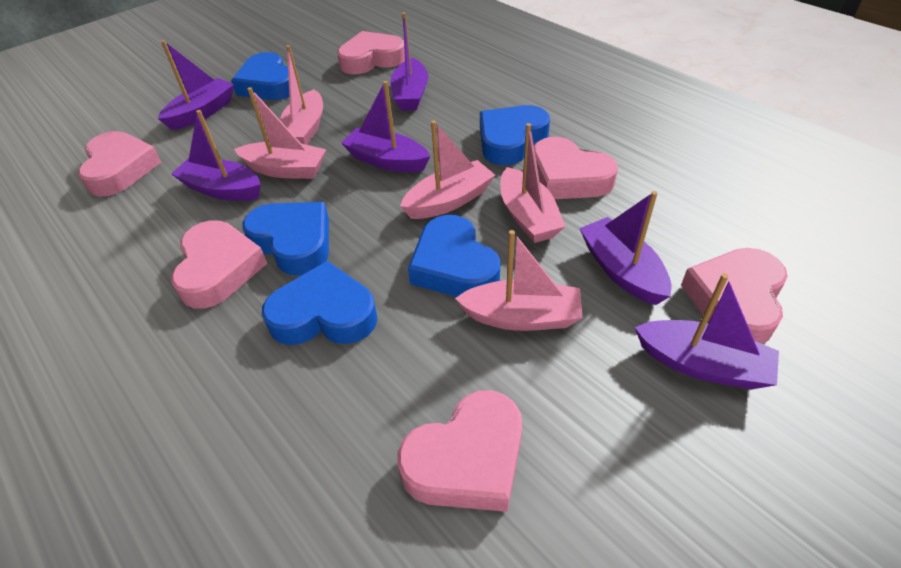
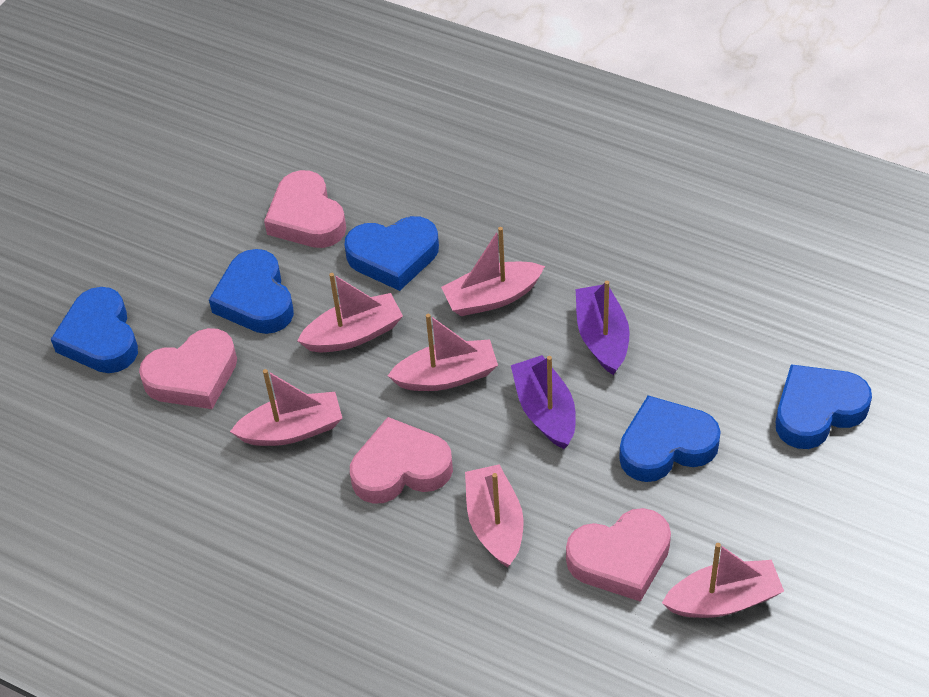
pink boat: [234,87,326,179] [280,45,323,145] [400,120,495,219] [455,230,583,331] [500,123,566,243] = 5 -> [230,369,342,446] [297,273,403,352] [388,314,498,391] [441,227,545,316] [465,464,524,568] [662,543,784,618] = 6
pink heart: [78,131,161,197] [171,220,267,309] [337,31,405,74] [397,390,522,512] [534,137,618,199] [681,248,788,344] = 6 -> [139,328,237,409] [264,170,346,248] [350,417,453,504] [566,508,671,602] = 4
purple boat: [158,40,234,130] [171,110,261,201] [341,81,430,172] [390,12,428,111] [579,191,671,305] [635,273,779,390] = 6 -> [511,355,576,449] [576,281,630,375] = 2

